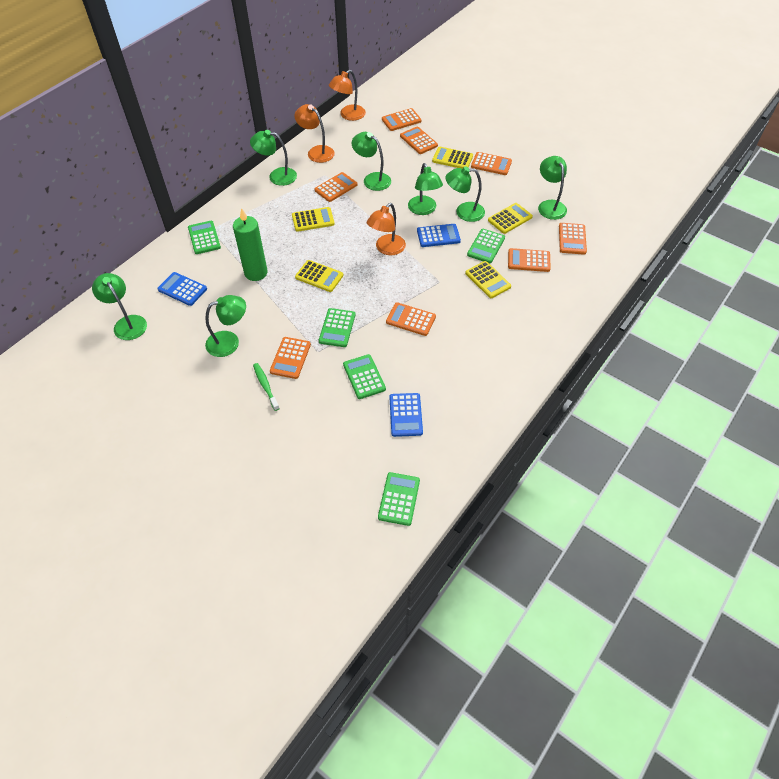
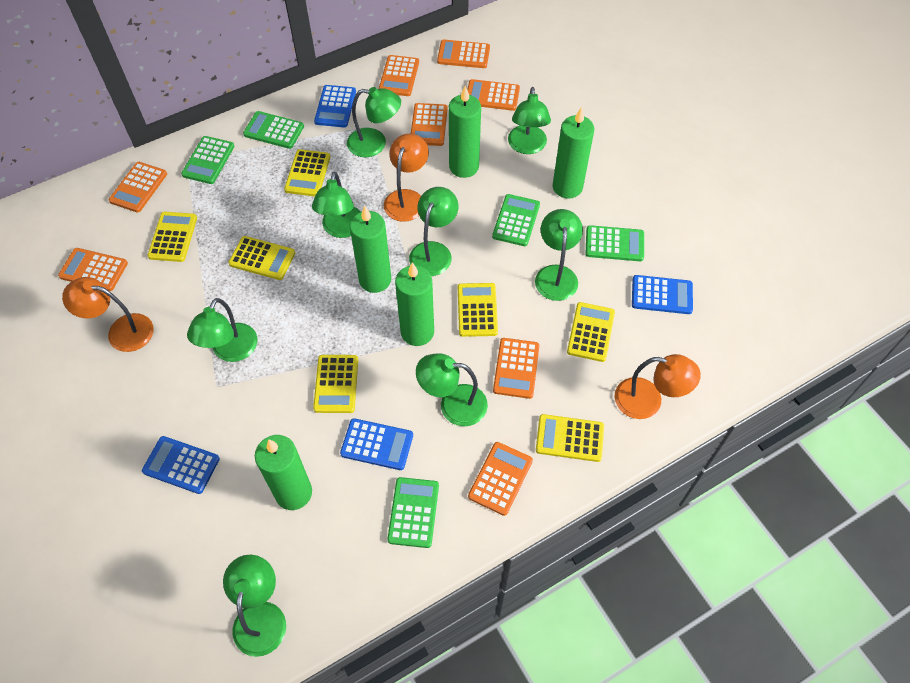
blue calculator: [157,272,207,306] [389,393,423,437] [417,224,461,247] = 3 -> [142,436,220,494] [314,85,356,127] [340,418,413,470] [632,275,693,314] = 4
green candle: [233,208,267,281] = 1 -> [255,435,312,510] [350,206,391,293] [395,262,434,346] [449,86,481,178] [553,107,594,199] = 5
green lamp: [92,273,147,340] [205,295,246,357] [250,130,297,186] [352,132,391,191] [408,163,443,215] [445,167,485,222] [538,156,567,220] = 7 -> [187,298,257,362] [223,555,286,657] [312,171,361,238] [347,87,401,157] [409,187,458,276] [416,353,488,426] [508,87,551,154] [535,209,583,301] = 8
green toothbrush: [253,363,280,411] = 1 -> none = 0
yellow calculator: [292,207,335,232] [295,260,344,292] [432,147,473,169] [465,261,511,298] [488,203,533,234] = 5 -> [148,212,197,262] [228,236,295,280] [284,149,330,197] [313,355,358,413] [458,283,498,337] [536,414,604,462] [567,302,615,362] = 7

